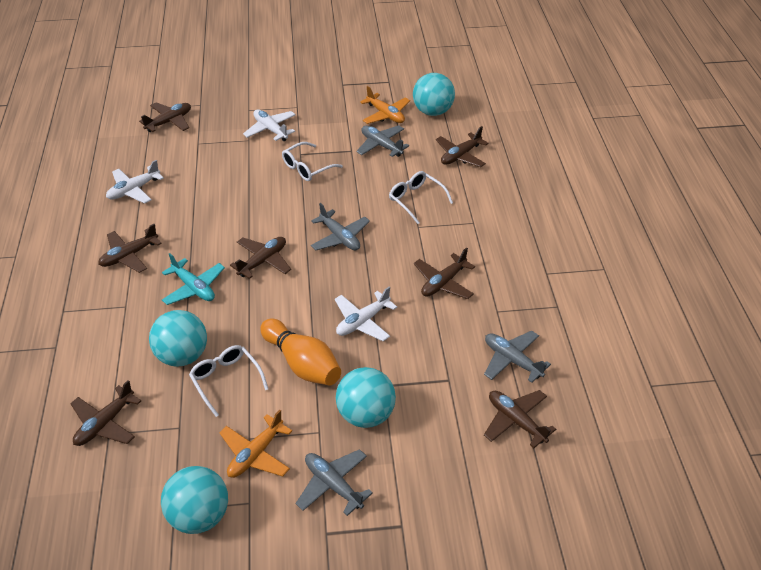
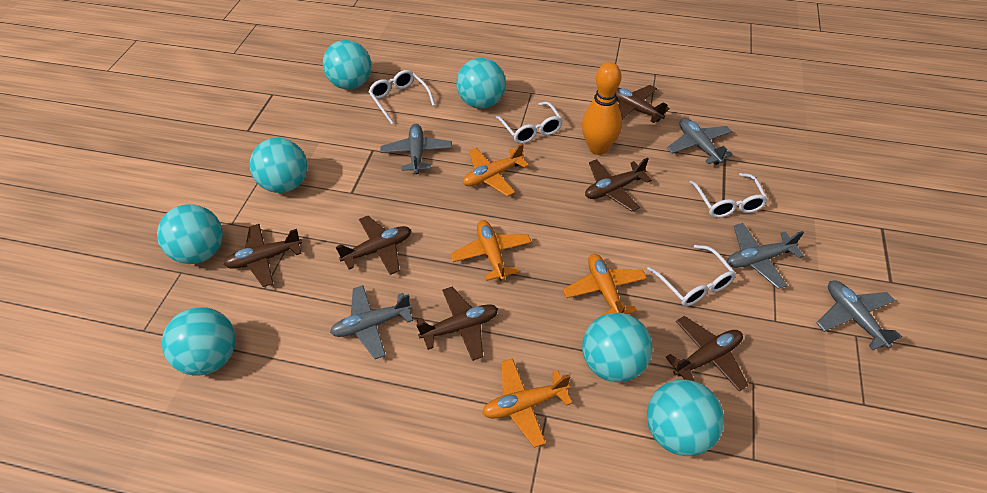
brown plane: [70,380,141,446] [98,224,162,273] [139,102,191,132] [230,237,291,279] [414,247,475,299] [436,126,489,167] [484,390,556,448] = 7 -> [224,224,302,287] [336,216,411,275] [417,287,498,361] [585,158,652,212] [616,85,670,123] [666,316,748,391] = 6
grey plane: [296,449,373,516] [311,203,370,250] [356,125,409,157] [484,331,551,383] = 4 -> [330,285,413,359] [380,124,452,174] [667,118,733,165] [727,223,804,289] [817,281,902,350] = 5
orange plane: [220,409,292,478] [360,86,410,124] = 2 -> [451,220,531,281] [463,144,529,197] [482,358,572,448] [563,254,647,315] = 4
turquoise ball: [149,310,207,367] [161,466,228,534] [336,367,396,428] [413,73,455,116] = 4 -> [157,204,223,264] [162,307,236,376] [250,138,307,193] [323,40,372,89] [456,58,506,109] [582,313,652,382] [647,379,724,456] = 7
turquoise plane: [162,253,225,305] = 1 -> none = 0
white glasses: [189,345,268,417] [282,142,343,181] [389,171,453,224] = 3 -> [368,70,435,124] [496,102,563,144] [647,245,736,306] [690,173,768,218] = 4
white plane: [106,160,164,204] [243,109,296,141] [335,287,397,341] = 3 -> none = 0

